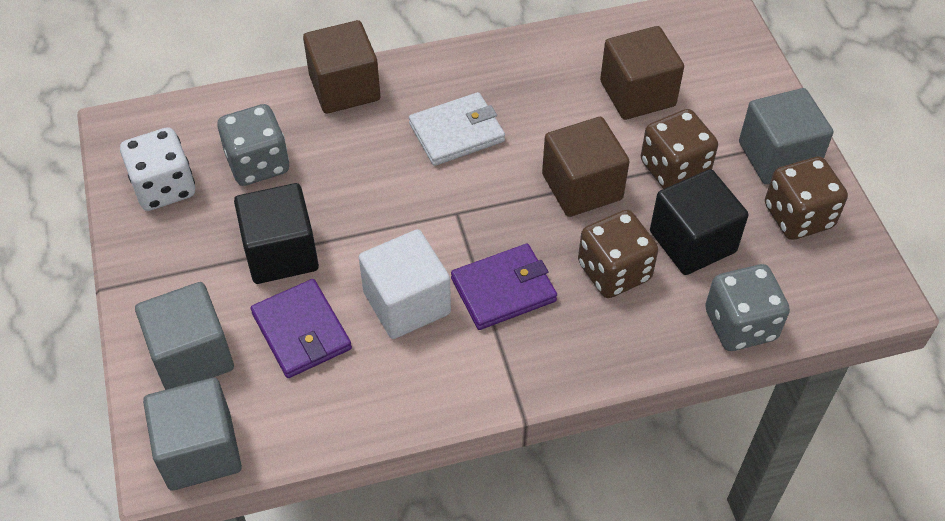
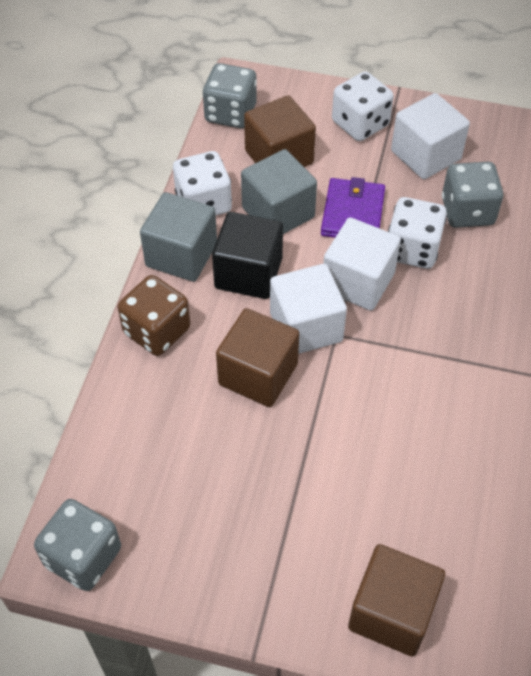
black cube: [234,183,319,284] [650,169,748,275] = 2 -> [212,212,283,299] = 1
brown dice: [578,210,658,298] [641,109,718,189] [765,156,848,240] = 3 -> [118,275,191,356] = 1
grey cube: [135,282,234,390] [143,378,242,491] [739,88,833,185] = 3 -> [140,192,217,282] [241,149,317,234] = 2
grey dice: [217,104,289,186] [705,264,790,351] = 2 -> [34,499,121,591] [203,63,257,128] [442,162,503,228] = 3
purple wallet: [251,279,352,378] [451,244,557,330] = 2 -> [321,177,385,238] = 1
white cube: [359,229,451,339] = 1 -> [270,264,347,354] [323,217,401,311] [391,93,470,179] = 3
white dice: [120,127,195,211] = 1 -> [173,151,232,215] [332,71,394,141] [388,197,447,269] = 3
white wallet: [409,92,505,166] = 1 -> none = 0

